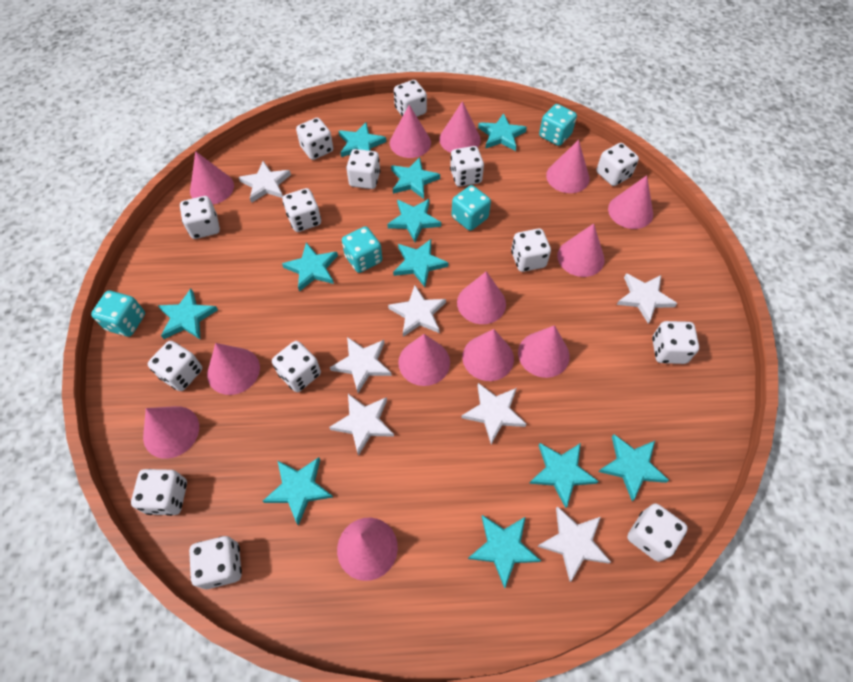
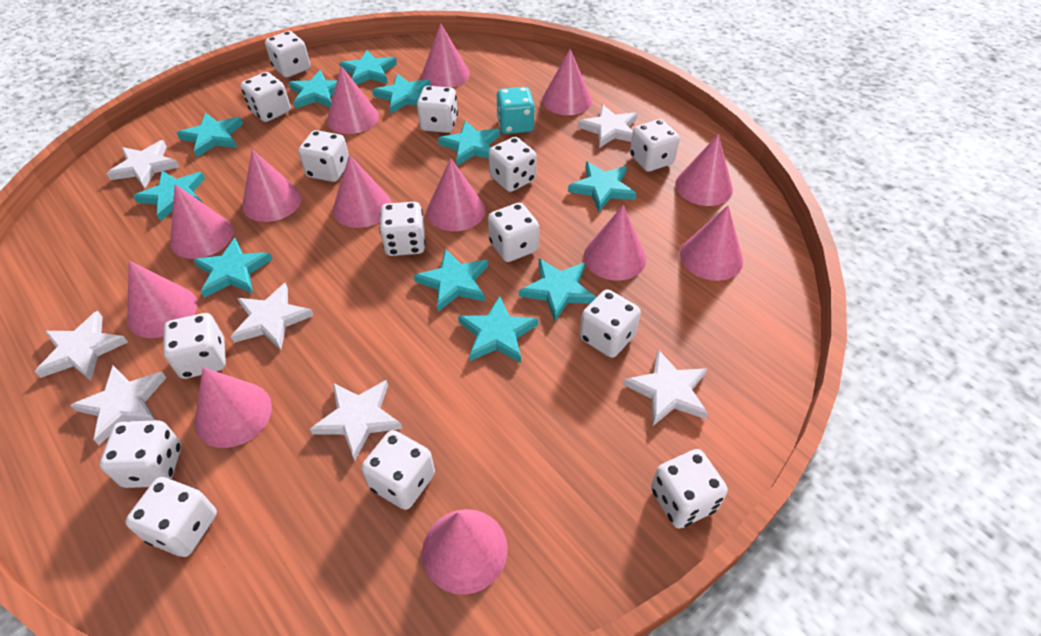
turquoise dice: [91,291,145,337] [342,226,382,273] [451,185,491,231] [539,104,577,146] = 4 -> [496,87,534,134] = 1

